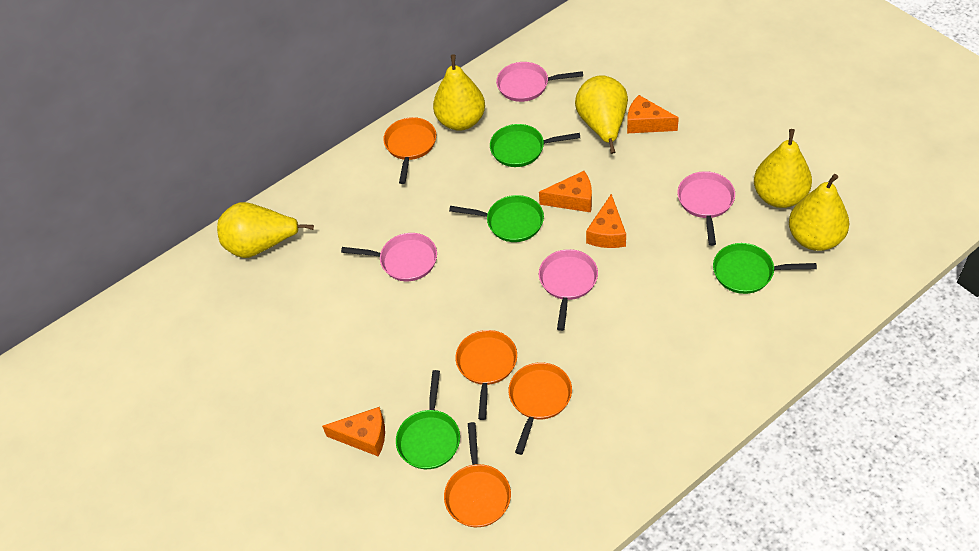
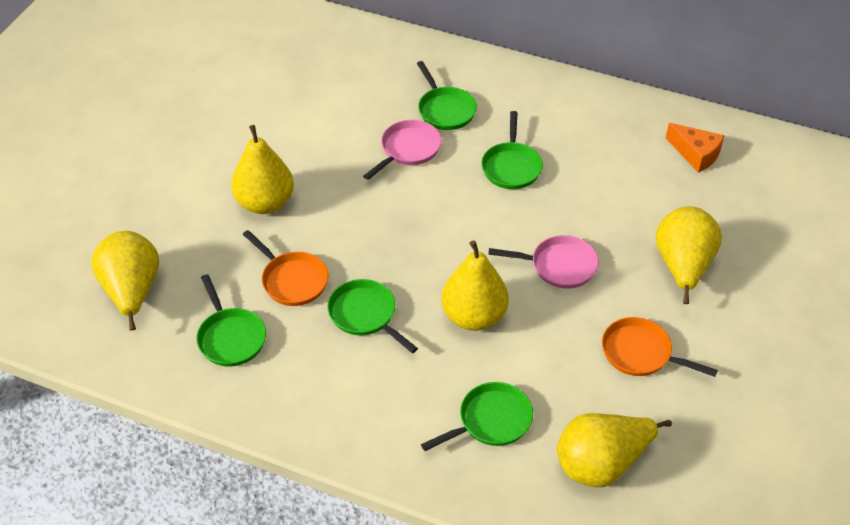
green pan: [396,370,460,469] [449,195,544,242] [490,124,580,167] [713,243,817,294] = 4 -> [196,274,266,366] [327,279,418,353] [417,61,477,130] [421,382,533,451] [481,111,543,189] = 5
orange cheese: [322,407,385,457] [539,171,592,212] [586,194,626,248] [627,95,679,133] = 4 -> [666,123,724,173] = 1
orange pan: [383,117,436,184] [444,422,511,527] [455,330,517,420] [508,362,572,455] = 4 -> [243,230,328,306] [602,317,718,377] = 2
pink pan: [341,233,437,281] [496,62,583,102] [539,249,598,331] [677,171,735,246] = 4 -> [363,120,441,180] [488,235,599,289] = 2

